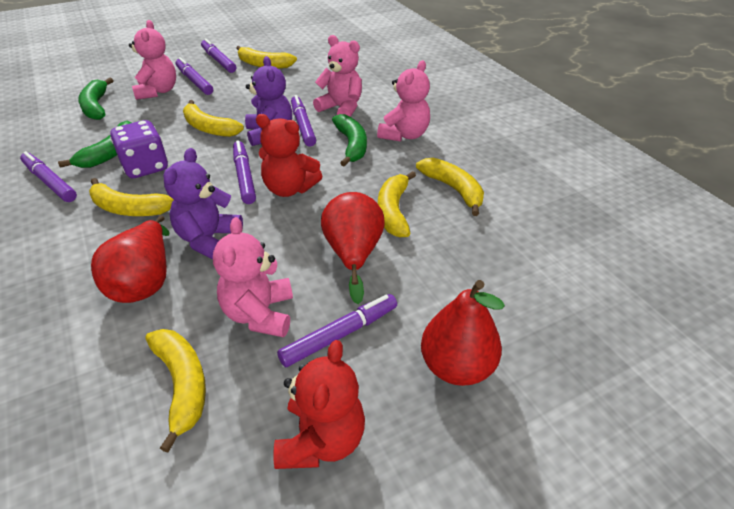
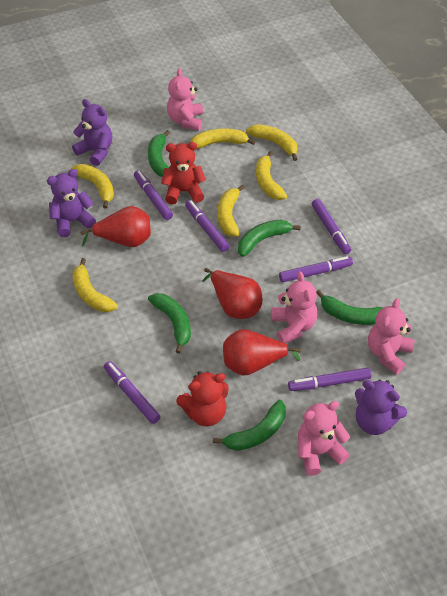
green banana: [58,121,132,168] [78,78,114,120] [332,114,367,166] = 3 -> [148,130,170,177] [148,293,191,354] [213,400,286,451] [238,220,301,257] [316,290,384,325] = 5
purple dice: [110,120,168,178] = 1 -> none = 0
purple teddy bear: [163,148,243,260] [245,56,292,146] = 2 -> [47,169,96,237] [72,99,112,166] [355,379,407,435] = 3

